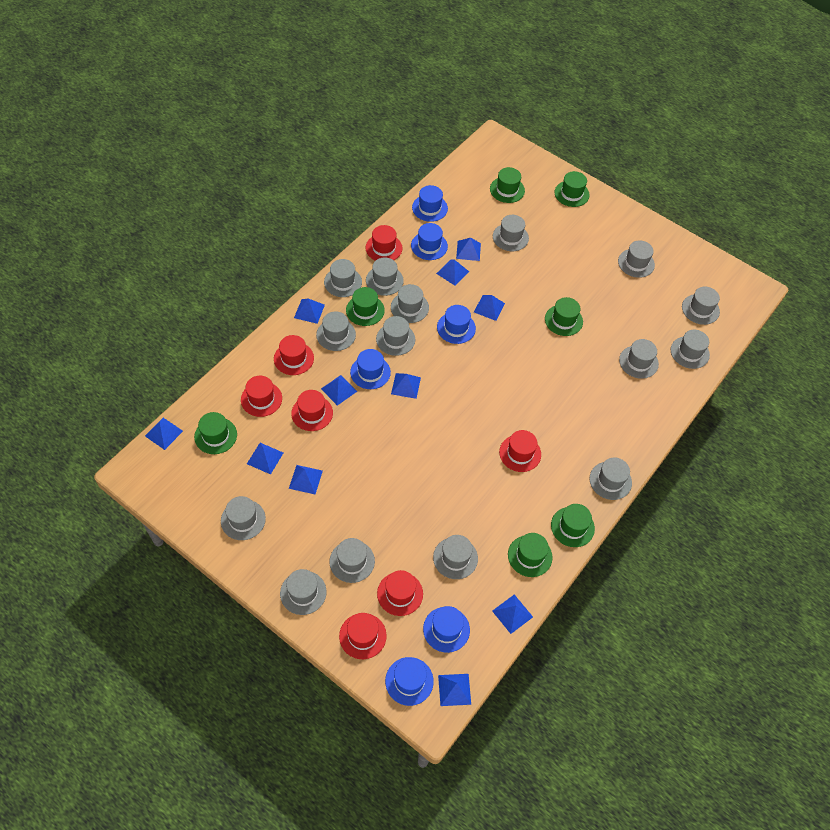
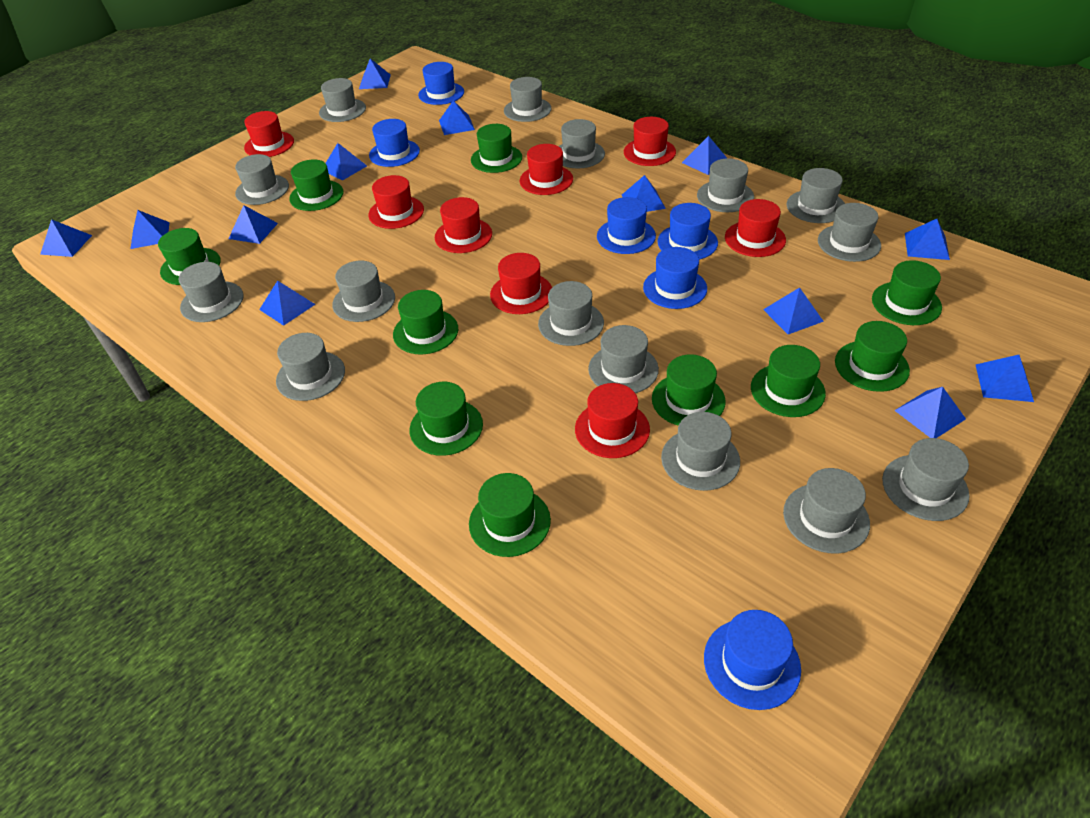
blue pyramid: [145,418,183,450] [247,443,283,474] [289,465,323,494] [294,299,325,324] [321,375,357,406] [391,373,421,399] [436,259,469,285] [438,674,471,706] [456,238,481,261] [474,295,505,321] [492,595,533,634] = 11 -> [40,219,92,257] [130,210,169,249] [229,205,278,244] [259,280,316,326] [326,143,367,181] [359,59,391,89] [439,100,475,135] [622,175,666,212] [682,136,727,175] [763,288,824,334] [894,387,966,438] [905,219,950,260] [976,355,1034,402] = 13
green hat: [194,412,237,454] [346,287,385,326] [490,167,525,203] [508,533,553,577] [545,297,583,336] [551,504,595,547] [554,171,590,207] = 7 -> [158,228,221,285] [289,159,344,211] [393,290,458,354] [409,382,483,456] [469,473,551,557] [471,124,522,173] [652,354,726,426] [751,345,826,417] [835,321,910,392] [872,260,942,325] = 10
red hat: [241,376,282,417] [274,335,314,375] [291,390,333,431] [339,613,387,659] [365,225,402,261] [377,570,423,616] [499,430,541,472] = 7 -> [244,111,294,157] [368,175,424,229] [435,197,492,253] [490,253,552,314] [520,144,573,195] [575,383,650,458] [624,117,676,166] [725,199,786,257] = 8

